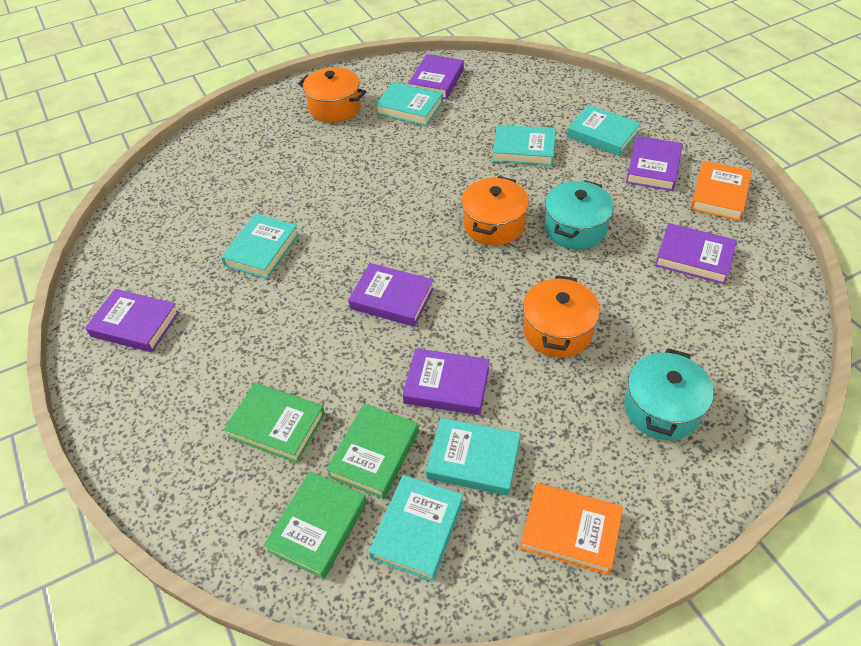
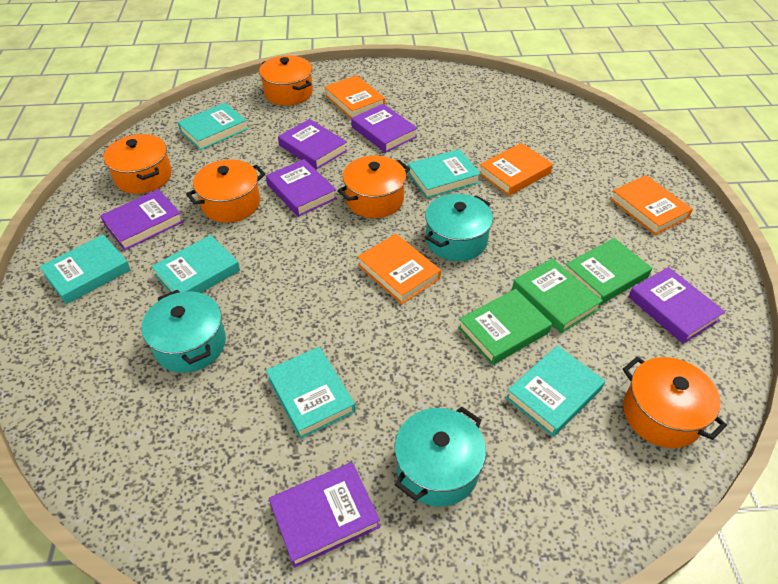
orange book: [520,483,623,575] [690,161,752,221] = 2 -> [324,75,385,118] [358,234,441,304] [480,143,553,196] [610,175,693,235] = 4
orange pot: [298,67,366,123] [461,176,529,246] [523,275,600,358] = 3 -> [103,134,172,194] [186,159,265,223] [259,56,313,106] [338,156,410,218] [623,357,727,448] = 5
turquoise pot: [544,180,614,250] [624,348,714,440] = 2 -> [141,290,226,373] [395,407,486,506] [425,194,493,261] = 3

